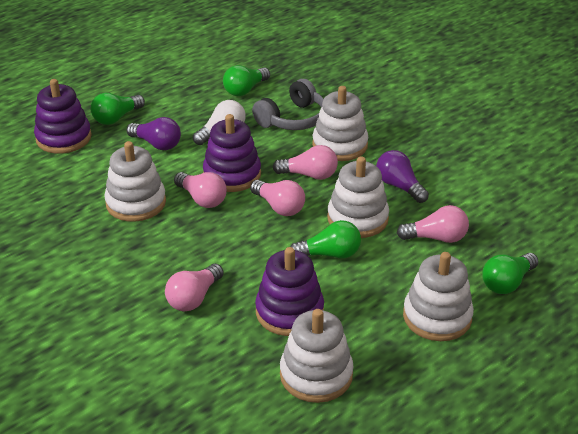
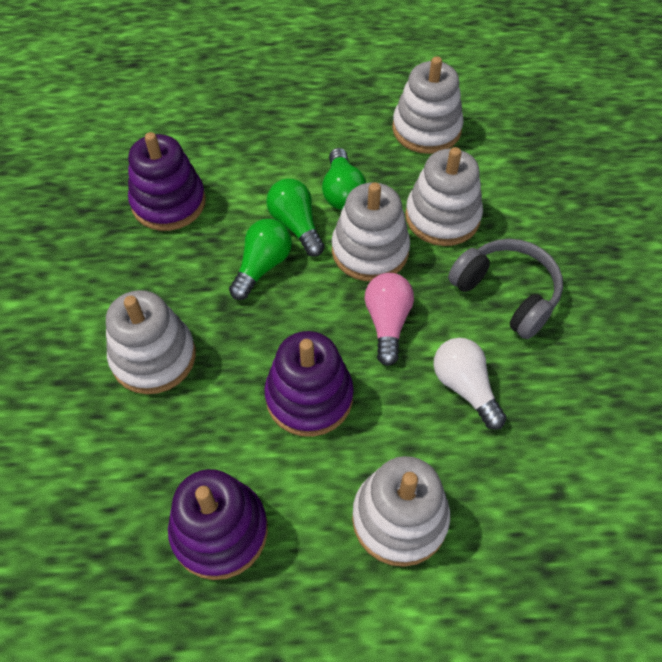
green light bulb: [91,93,145,125] [223,65,270,96] [290,220,361,258] [482,253,539,294] = 4 -> [229,219,292,300] [266,179,325,257] [322,148,366,210] = 3
pink light bulb: [165,264,224,311] [174,172,227,208] [250,180,305,216] [273,145,338,180] [397,205,469,243] = 5 -> [365,273,414,366] = 1
purple light bulb: [126,117,181,150] [376,150,429,203] = 2 -> none = 0

